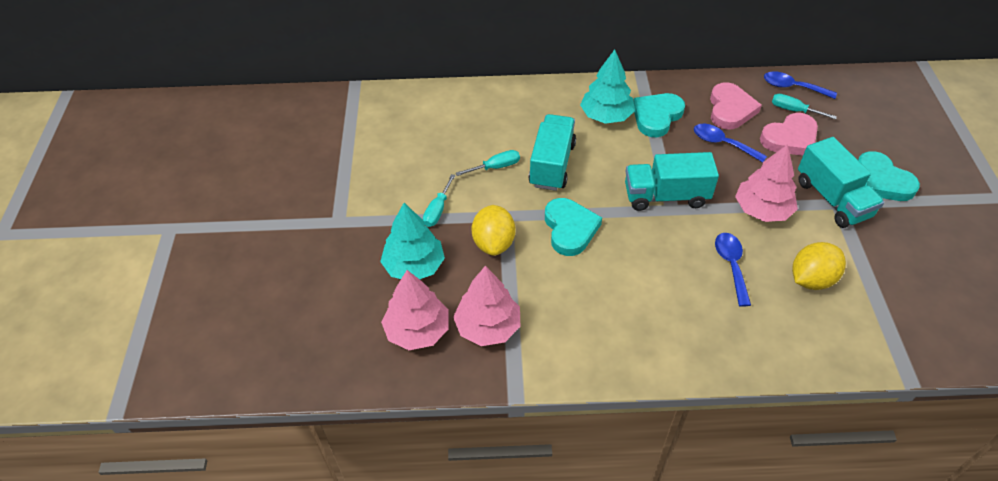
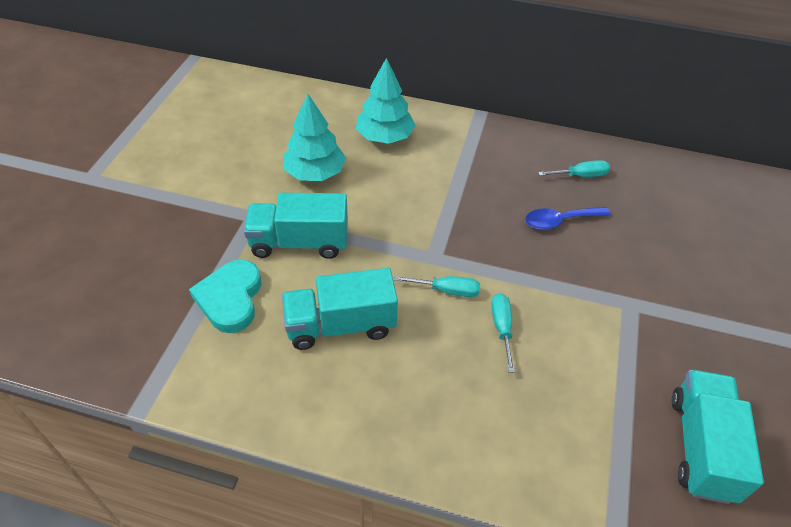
blue spoon: [694,124,767,163] [715,233,751,307] [764,71,837,99] = 3 -> [525,207,611,230] = 1
pink heart: [710,82,762,130] [760,113,818,156] = 2 -> none = 0
pink tree: [381,270,449,350] [453,266,520,346] [735,144,798,222] = 3 -> none = 0
turquoise heart: [545,198,602,256] [633,93,685,137] [858,151,920,201] = 3 -> [189,260,261,333] = 1
yellow lemon: [471,205,516,256] [792,242,846,290] = 2 -> none = 0

